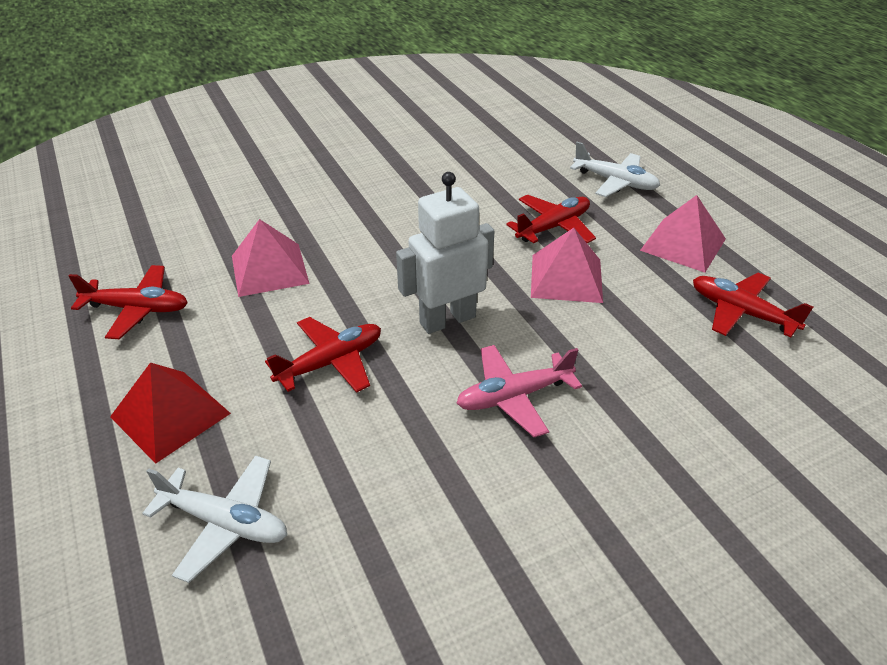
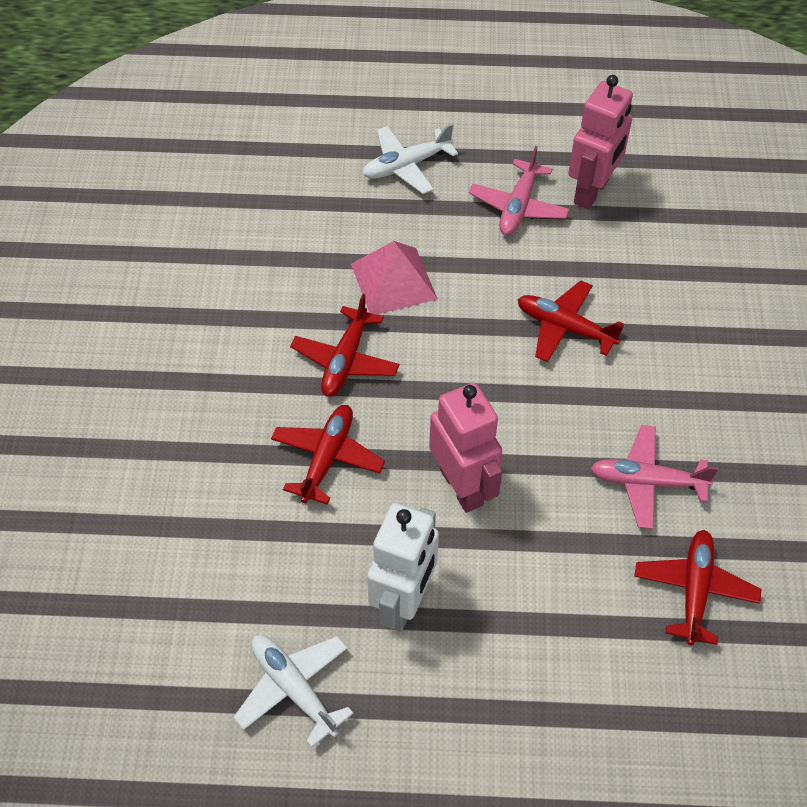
pink plane: [457,345,582,437] = 1 -> [469,146,569,235] [590,425,718,529] = 2
pink pyramid: [232,219,310,297] [531,228,603,303] [640,195,726,273] = 3 -> [351,241,438,315] = 1
pink robot: none = 0 -> [429,383,502,513] [568,75,633,209] = 2
red pyramid: [110,362,231,464] = 1 -> none = 0

